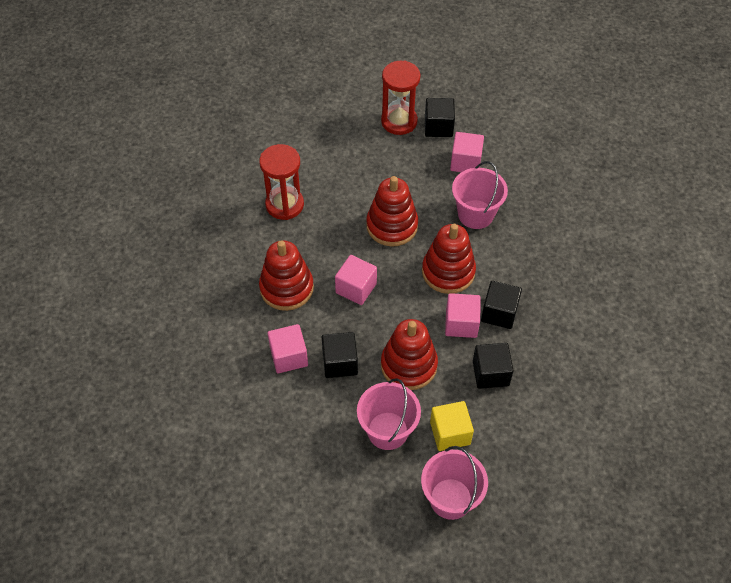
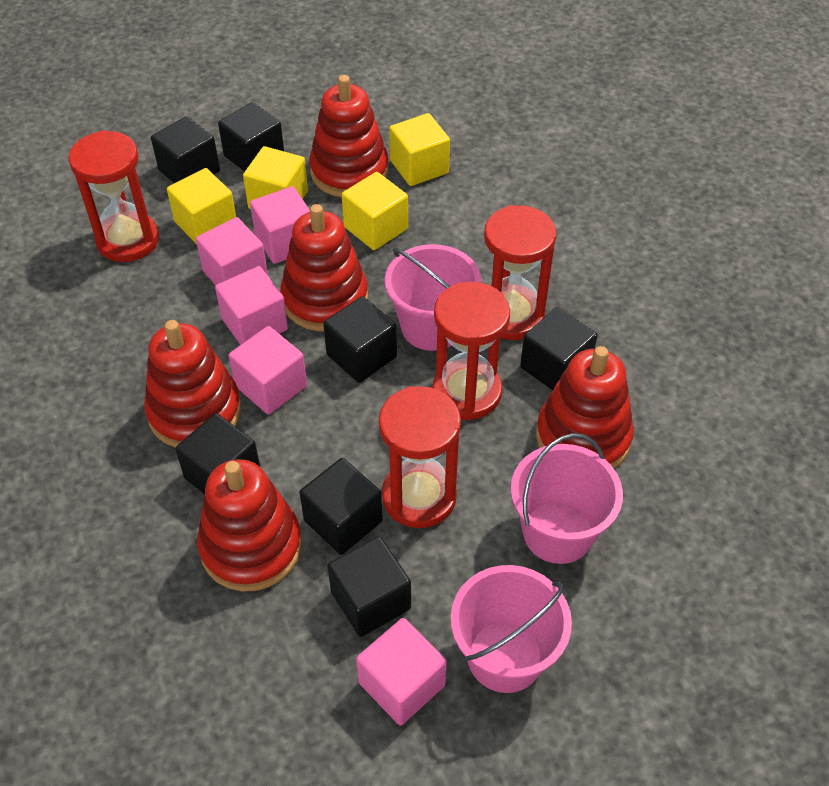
black cube: [322,332,358,378] [425,98,455,137] [473,343,514,389] [481,281,522,329] = 4 -> [151,116,220,183] [175,413,260,494] [218,102,284,172] [299,458,383,555] [323,296,397,383] [328,537,411,637] [520,307,598,390] = 7
pink cube: [267,324,308,373] [335,255,377,305] [445,293,481,338] [450,132,484,172] = 4 -> [196,217,268,285] [215,266,288,345] [228,326,307,414] [250,186,310,264] [356,618,447,726] = 5
red hourglass: [259,144,304,220] [381,60,421,135] = 2 -> [69,130,159,262] [379,386,461,528] [432,282,510,421] [484,205,556,340] = 4
red stacking toy: [259,240,314,311] [366,176,418,247] [381,319,438,390] [422,224,476,294] = 4 -> [144,320,241,448] [197,459,302,591] [280,204,368,331] [309,75,388,197] [536,346,634,468] = 5
yellow cube: [430,401,474,451] = 1 -> [167,168,236,244] [243,146,308,209] [342,172,408,250] [389,113,450,186] = 4

